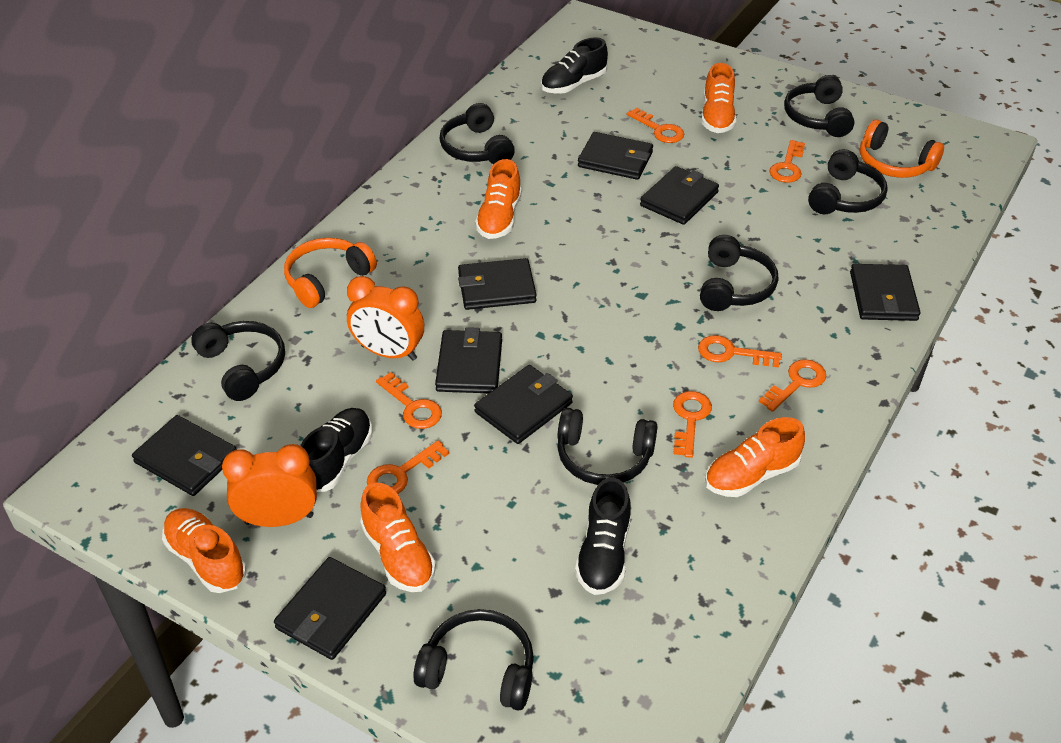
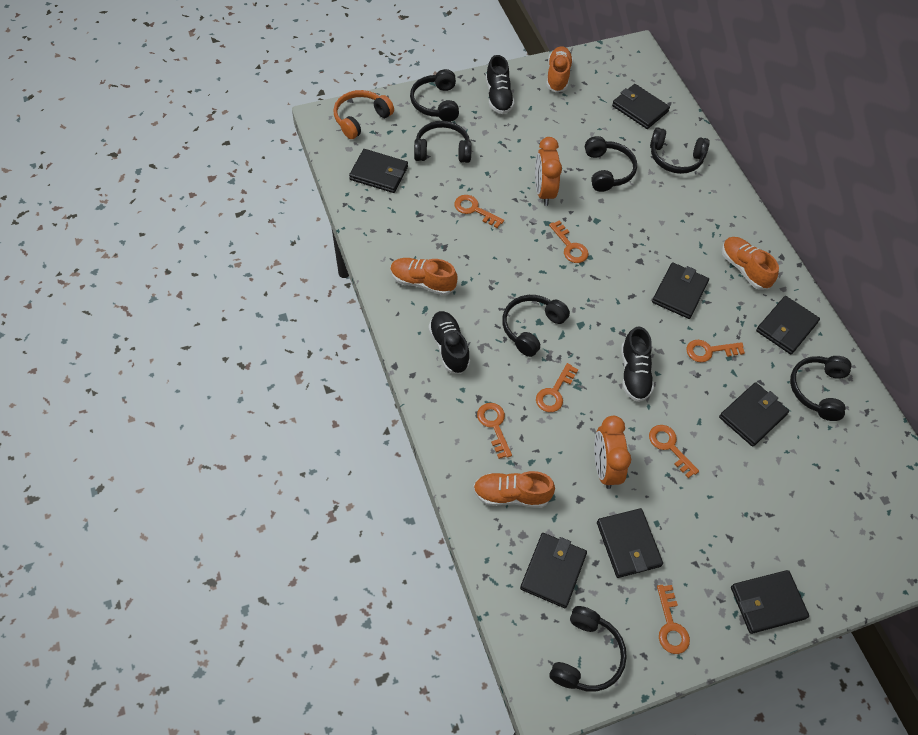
orange headphones: [284,238,377,308] [860,120,944,178] = 2 -> [334,90,394,139] = 1
orange shoe: [162,508,246,593] [360,482,436,592] [475,159,522,239] [701,63,736,133] [705,417,805,497] = 5 -> [391,258,458,296] [473,471,555,508] [546,46,573,93] [722,237,779,290] = 4

